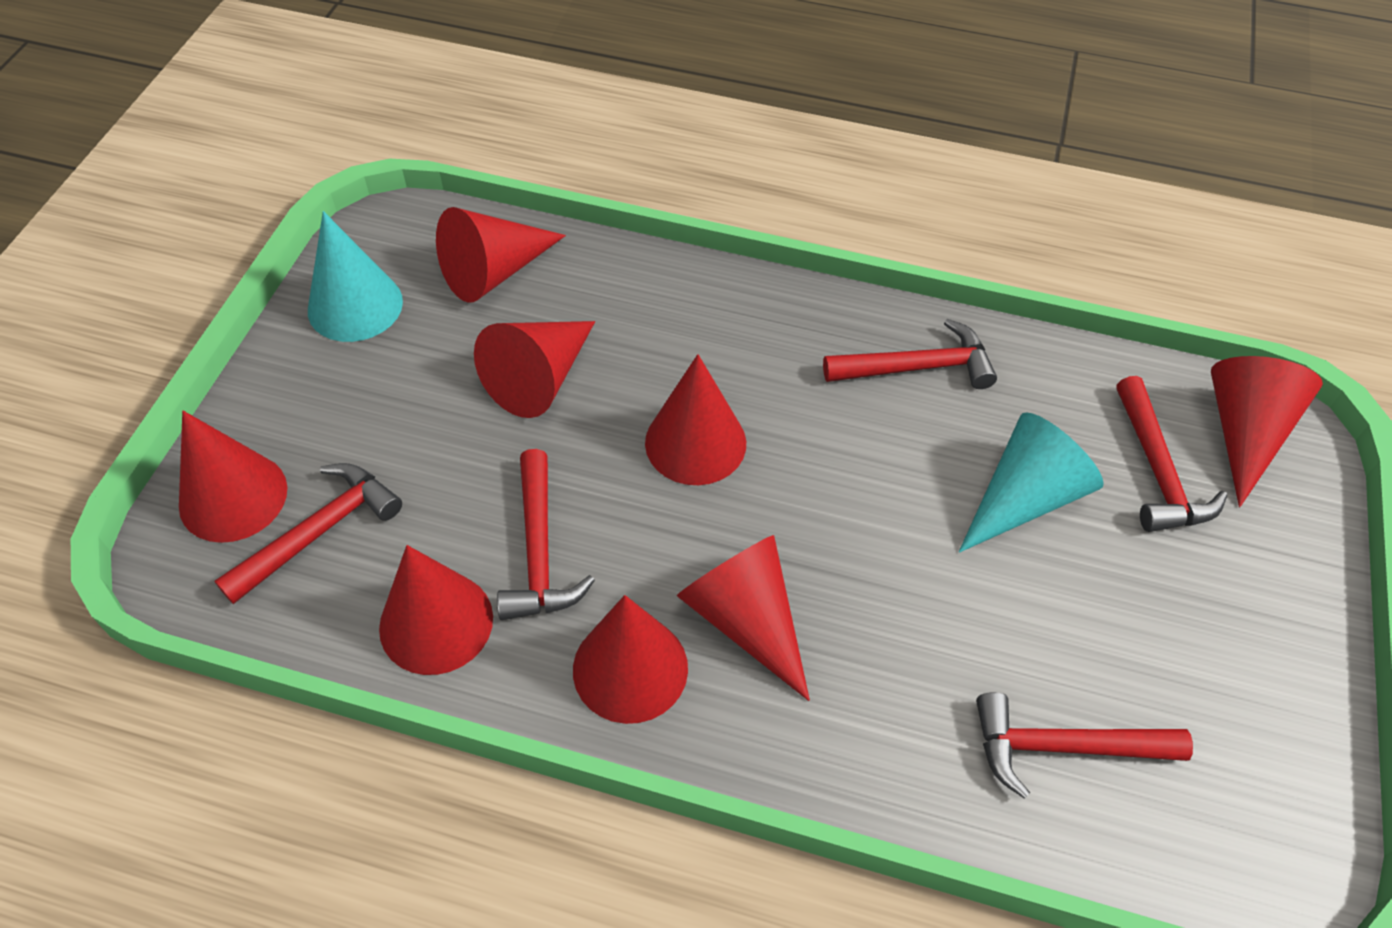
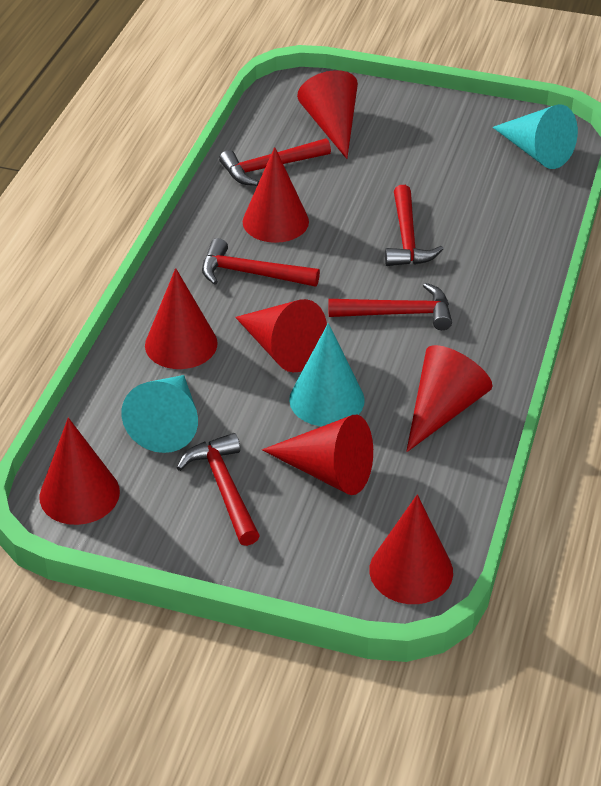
turquoise cone: [308,211,403,342] [959,412,1104,553] = 2 -> [121,375,198,453] [289,323,365,426] [492,104,578,169] = 3

